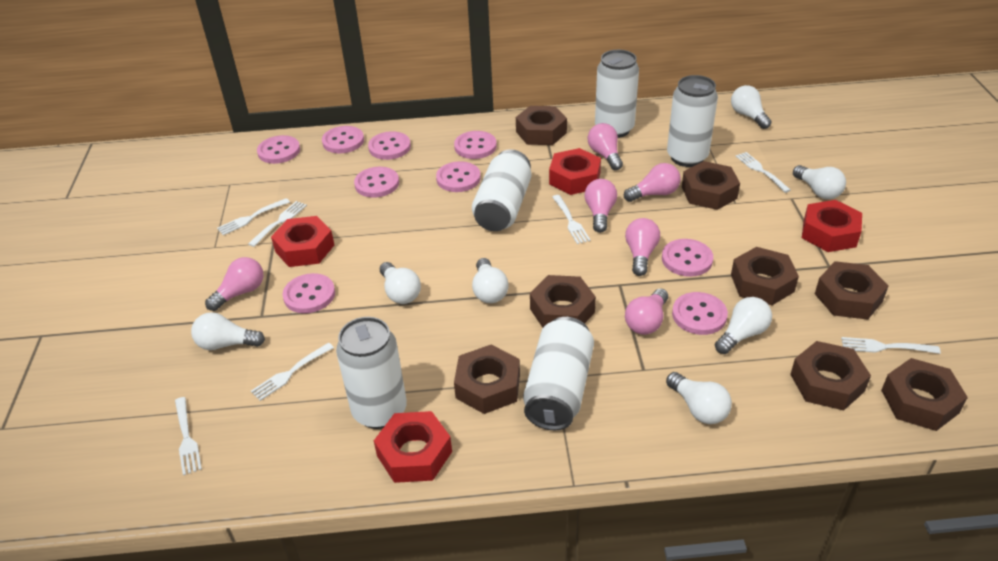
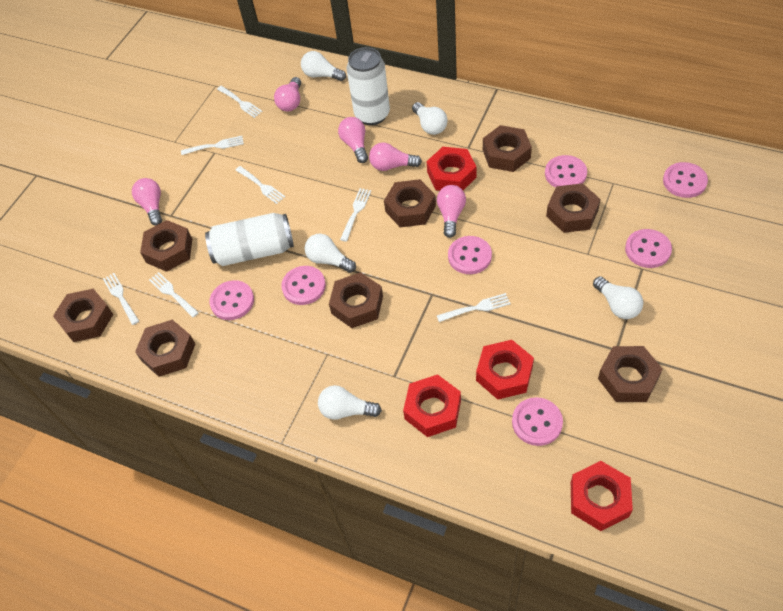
pink button: [257,135,300,164] [282,273,335,313] [322,126,364,153] [354,167,399,198] [368,131,411,160] [436,161,481,192] [454,131,497,159] [662,239,713,277] [672,292,728,335] = 9 -> [209,280,254,320] [281,266,326,305] [448,236,492,274] [512,397,563,446] [545,155,587,188] [625,229,672,268] [663,162,708,198] = 7
pink light bulb: [205,257,263,311] [584,179,617,233] [588,123,623,170] [624,163,681,202] [625,218,660,276] [625,288,668,335] = 6 -> [132,178,162,226] [274,77,301,112] [338,117,368,163] [369,142,422,171] [437,185,466,238] = 5
white can: [336,317,407,429] [472,149,531,231] [523,317,594,430] [595,50,639,138] [667,75,718,167] = 5 -> [205,213,294,266] [346,47,390,125] = 2
white light bulb: [191,312,265,350] [380,262,421,304] [472,258,509,303] [666,372,732,424] [715,297,772,354] [731,85,771,129] [793,165,846,199] = 7 -> [301,51,346,81] [305,234,356,273] [318,385,382,420] [412,102,448,135] [593,276,643,319] = 5

